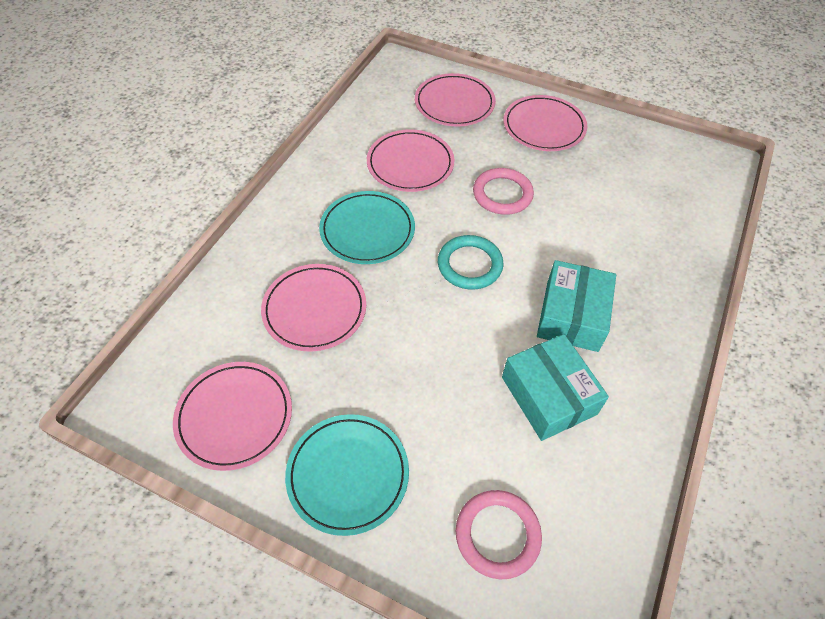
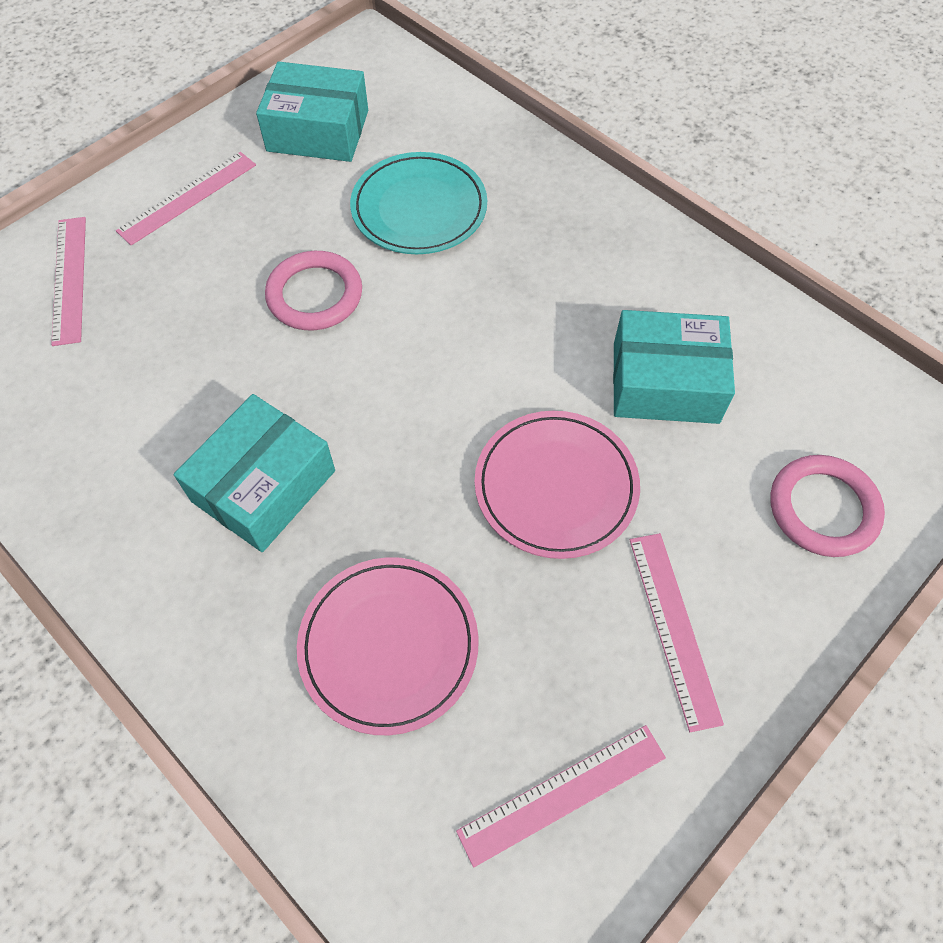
pink plate: [173,362,292,471] [261,264,366,352] [367,129,455,192] [415,73,496,127] [504,95,587,151] = 5 -> [297,557,479,735] [475,411,640,559] = 2
pink ruler: none = 0 -> [51,217,86,346] [116,152,256,245] [456,725,666,867] [630,533,724,732] = 4
turquoise box: [502,334,609,441] [537,260,616,352] = 2 -> [174,394,335,552] [256,62,368,162] [613,310,735,424] = 3
turquoise plate: [285,414,409,536] [319,191,415,264] = 2 -> [350,152,487,254] = 1
turquoise ring: [438,235,504,290] = 1 -> none = 0

